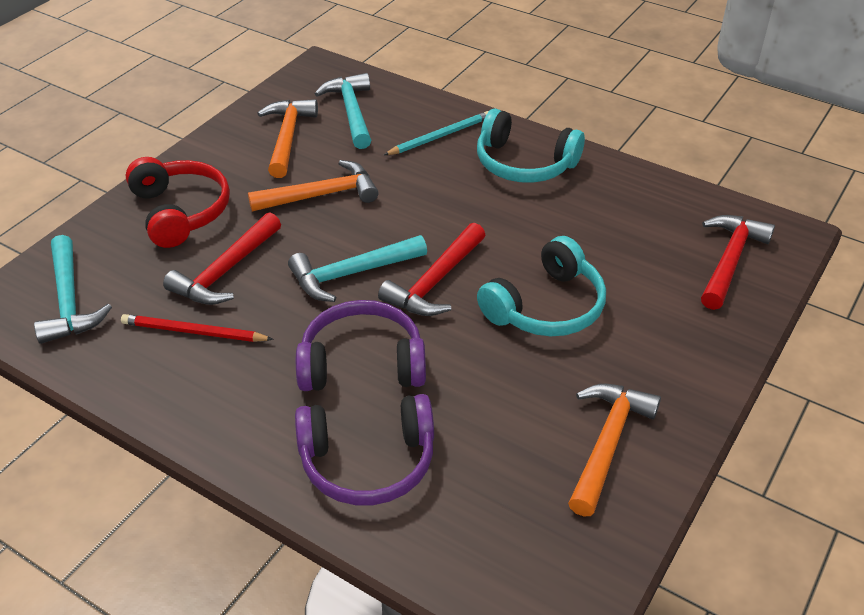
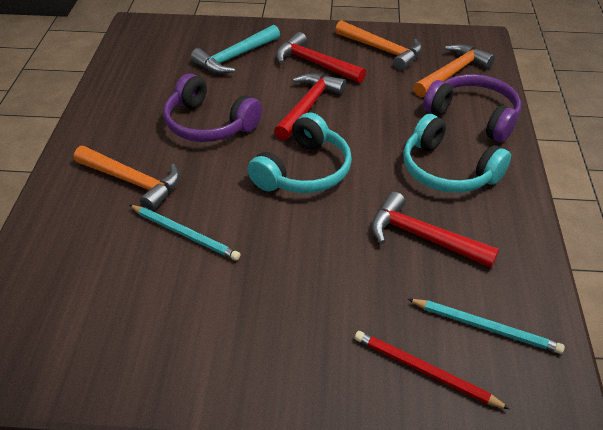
red headphones: [126,157,230,248] = 1 -> none = 0
turquoise hammer: [34,235,112,344] [288,235,427,302] [315,73,371,149] = 3 -> [191,25,280,74] = 1
turquoise pencil: [384,111,489,155] = 1 -> [129,205,241,260] [408,299,565,354] = 2

